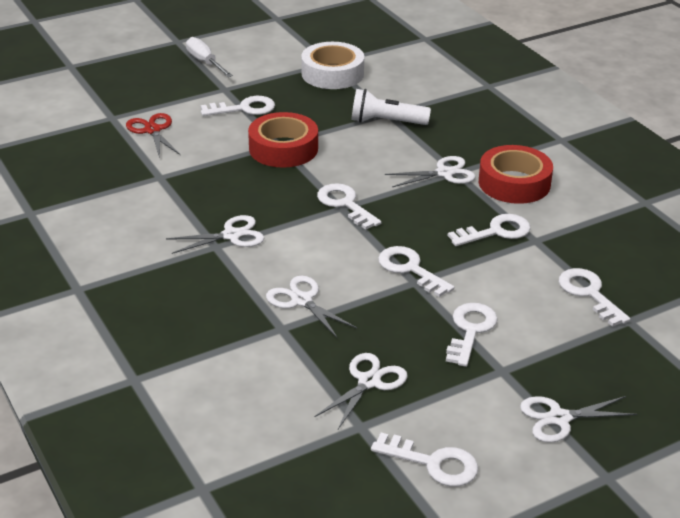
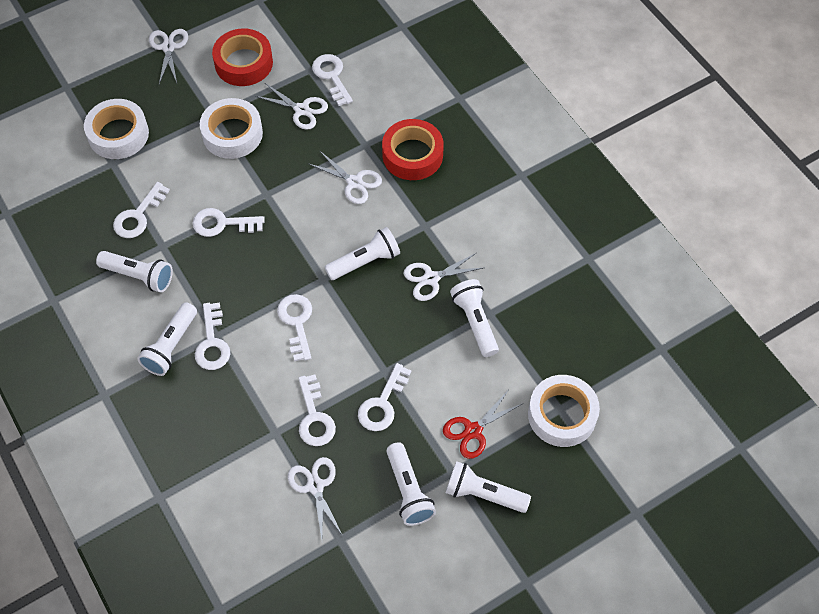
white flashlight: [351,89,431,125] = 1 -> [96,251,173,292] [137,302,197,376] [325,227,400,280] [386,442,436,526] [446,461,531,513] [450,279,499,357] = 6
white screwdriver: [186,37,233,77] = 1 -> none = 0
white tape: [301,42,364,89] = 1 -> [84,99,149,159] [200,98,263,159] [528,375,600,447] = 3

